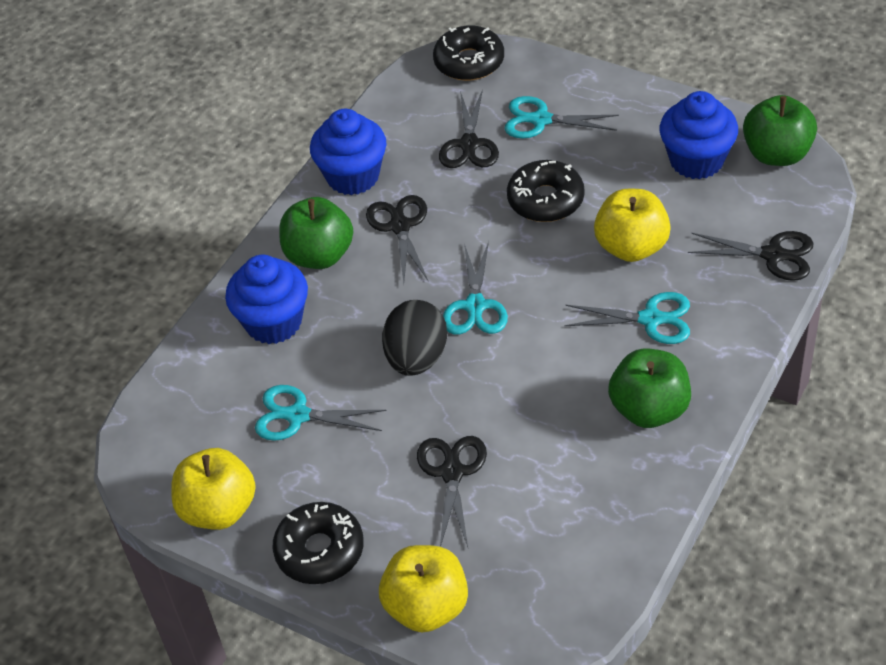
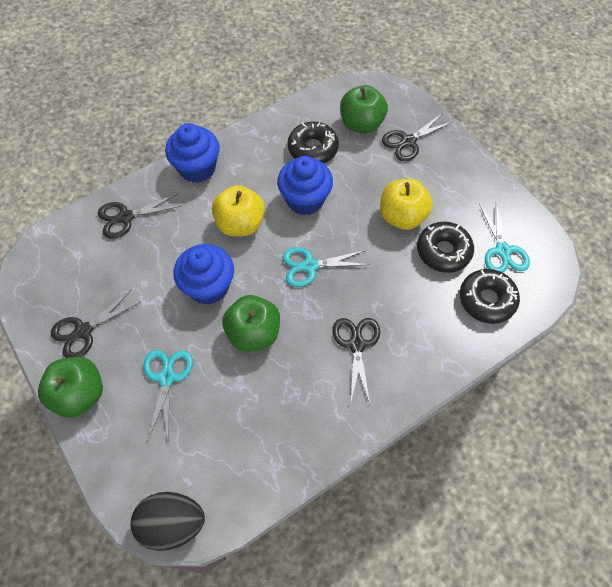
turquoise scissors: [255,385,387,441] [443,241,508,335] [504,96,619,139] [564,292,690,344] = 4 -> [144,350,193,442] [283,247,370,287] [479,203,530,273] = 3
yellow apple: [171,448,256,530] [379,545,468,633] [594,189,671,262] = 3 -> [212,185,265,236] [380,179,433,230] = 2

